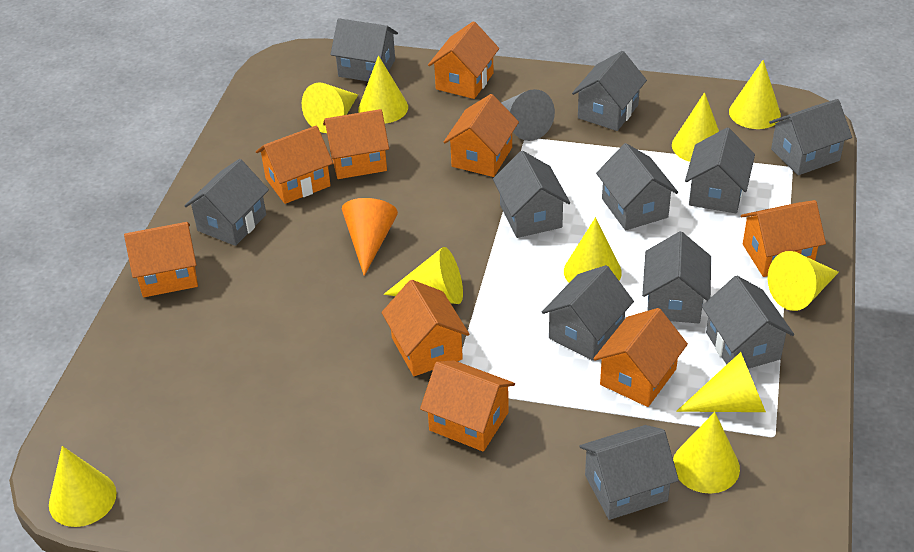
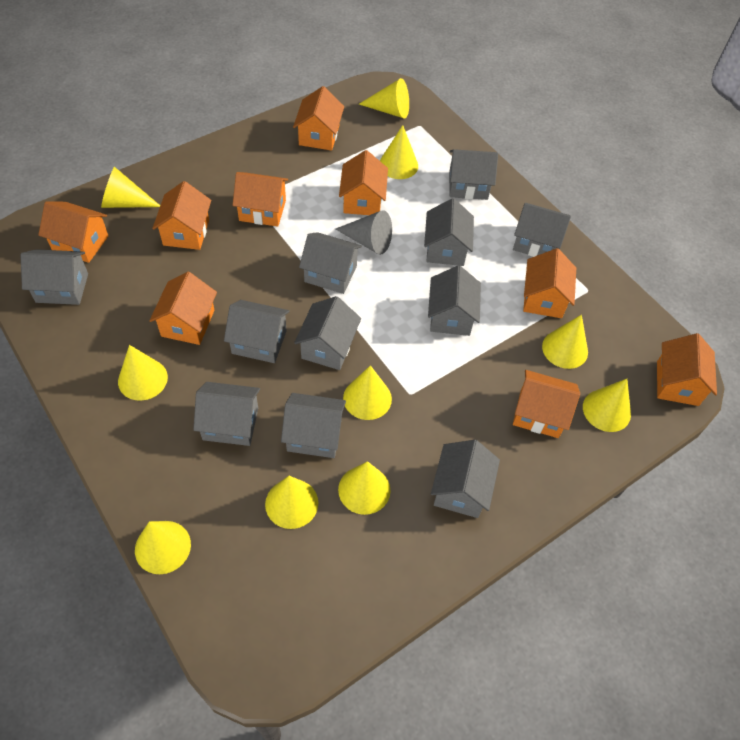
orange cone: [342,198,398,276] = 1 -> none = 0

